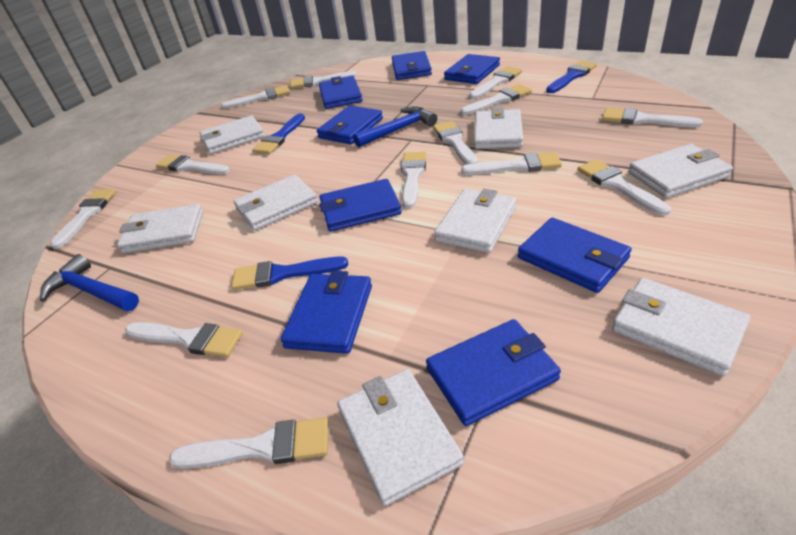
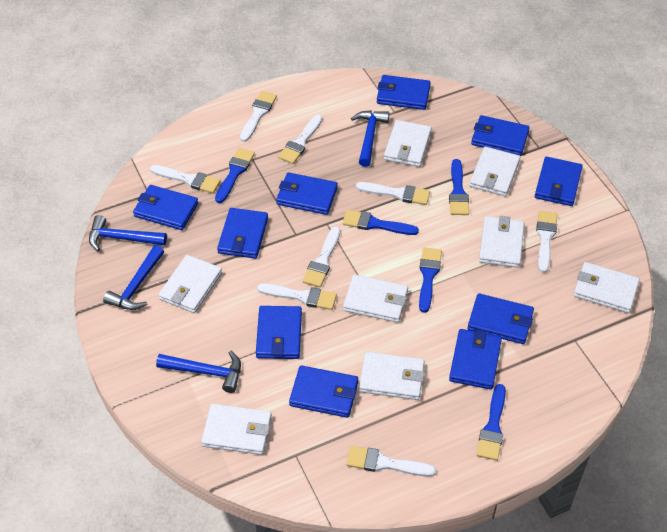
blue brush: [231,257,348,290] [253,113,305,154] [546,60,597,93] = 3 -> [215,148,255,203] [342,210,419,235] [419,247,442,313] [449,159,469,215] [476,384,506,461] = 5
blue hammer: [40,254,139,311] [353,106,437,147] = 2 -> [89,215,167,251] [103,245,164,310] [156,351,241,393] [351,110,389,167] = 4
blue wallet: [281,271,372,354] [316,106,383,144] [319,76,362,109] [319,179,402,232] [392,51,432,80] [426,319,561,426] [444,54,500,84] [518,218,632,293] = 8 -> [133,185,198,230] [217,208,268,259] [256,306,302,359] [276,172,338,215] [289,365,358,418] [377,75,431,110] [449,329,502,390] [468,293,534,344] [471,115,530,156] [535,157,583,206] = 10
white brush: [50,189,116,249] [125,322,243,357] [156,155,230,174] [169,417,328,469] [221,85,290,109] [290,71,357,89] [401,151,426,208] [433,121,478,165] [461,84,532,115] [461,152,562,175] [469,66,522,99] [578,159,671,216] [602,108,703,127] = 13 -> [150,165,221,193] [240,91,277,142] [257,283,337,310] [278,115,322,164] [303,227,340,287] [346,446,436,477] [356,182,430,205] [536,211,557,273] = 8

